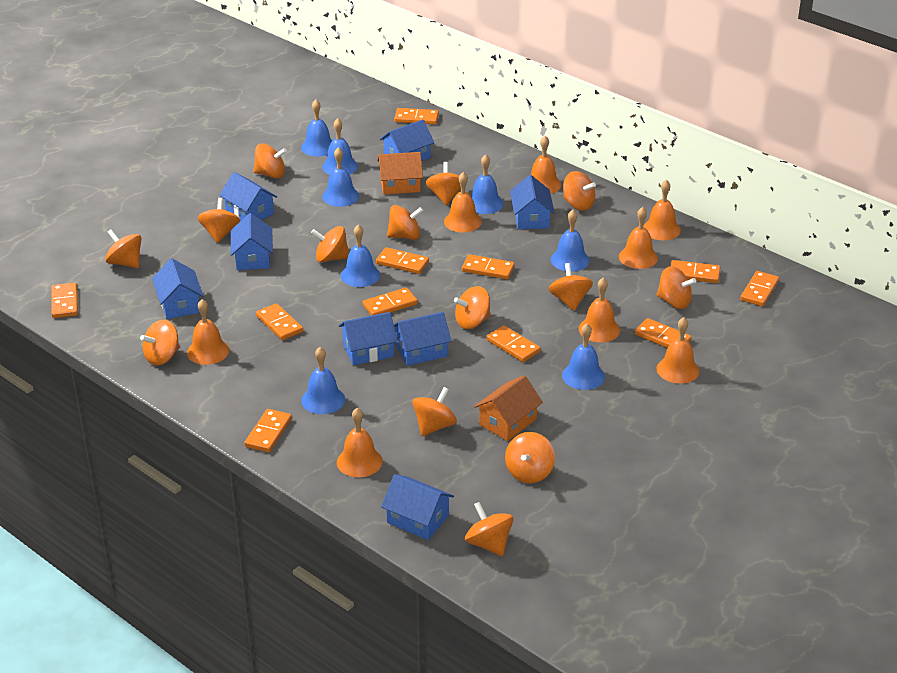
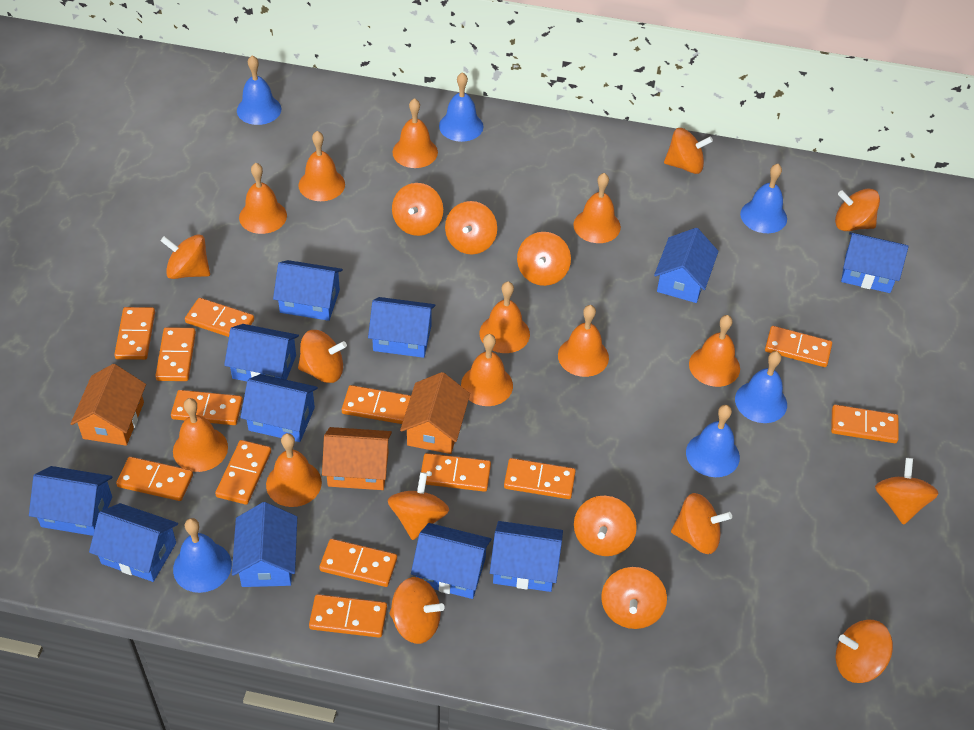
blue bell: [301,99,332,157] [301,347,345,414] [322,118,358,175] [322,147,359,207] [341,224,380,287] [471,154,503,214] [551,210,590,272] [562,323,605,390] = 8 -> [173,518,232,593] [237,55,281,125] [439,72,483,142] [686,405,740,477] [735,351,787,423] [740,164,787,233] = 6
blue house: [152,258,203,319] [219,172,277,220] [231,213,273,270] [339,312,398,365] [380,120,434,161] [381,474,454,540] [394,312,451,366] [510,175,555,229] = 8 -> [29,466,112,536] [89,503,178,582] [224,324,299,381] [232,502,297,587] [240,374,318,442] [273,260,343,321] [368,297,435,358] [411,523,491,599] [490,521,563,592] [654,228,719,303] [841,232,909,293] = 11
orange bell: [187,299,229,365] [337,408,383,477] [444,172,482,233] [531,136,561,194] [579,278,620,342] [619,207,658,269] [643,180,681,240] [656,317,700,384] = 8 -> [173,398,228,472] [239,163,287,234] [266,433,322,507] [298,131,345,201] [392,98,438,168] [461,334,513,406] [480,281,530,353] [558,305,609,377] [573,173,621,243] [689,315,740,387] = 10
orange domino: [51,283,78,318] [245,409,292,452] [256,303,303,340] [363,287,418,316] [376,247,429,274] [394,108,439,124] [462,254,515,279] [487,325,541,362] [635,318,691,348] [671,260,721,283] [740,271,779,306] = 11 -> [114,307,155,360] [116,457,193,501] [155,327,196,381] [171,390,243,425] [185,298,254,337] [215,440,271,505] [309,594,387,638] [319,539,397,587] [342,385,411,424] [421,453,491,492] [504,458,576,499] [765,326,832,367] [831,405,899,443] = 13
orange house: [377,152,423,194] [474,375,543,441] = 2 -> [70,364,146,446] [322,427,392,490] [400,372,470,454] = 3

